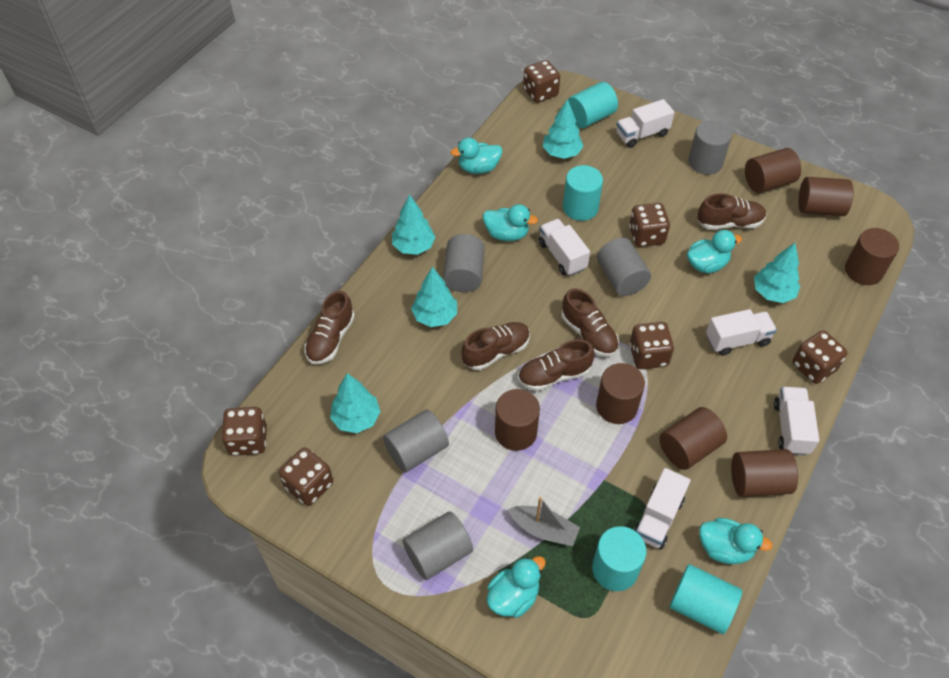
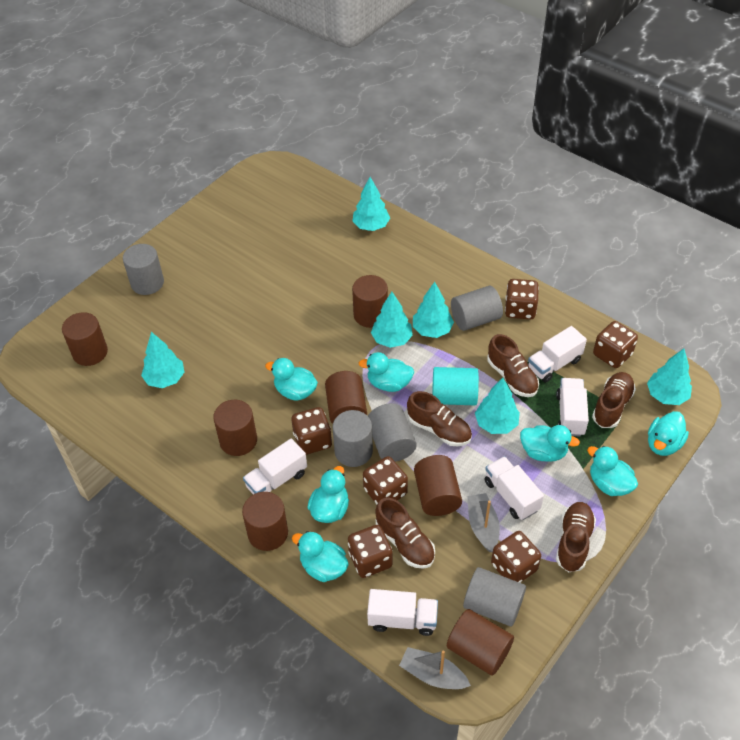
grey boat: [508,497,580,546] = 1 -> [399,647,471,689] [467,493,500,552] = 2
turquoise cylinder: [563,165,603,221] [568,82,618,128] [592,526,647,591] [670,564,742,634] = 4 -> [432,367,479,405] = 1
turquoise duck: [450,138,502,174] [483,204,538,241] [487,556,546,618] [687,230,742,273] [699,518,773,564] = 5 -> [265,358,318,401] [292,531,349,582] [307,466,349,523] [359,352,414,392] [520,425,580,462] [587,446,638,496] [648,411,689,456] = 7
turquoise tree: [330,373,381,433] [392,195,435,255] [411,267,457,327] [543,99,584,159] [754,243,800,303] = 5 -> [141,332,184,388] [352,177,390,231] [371,292,413,348] [413,282,454,338] [475,378,520,434] [647,349,692,405] = 6

